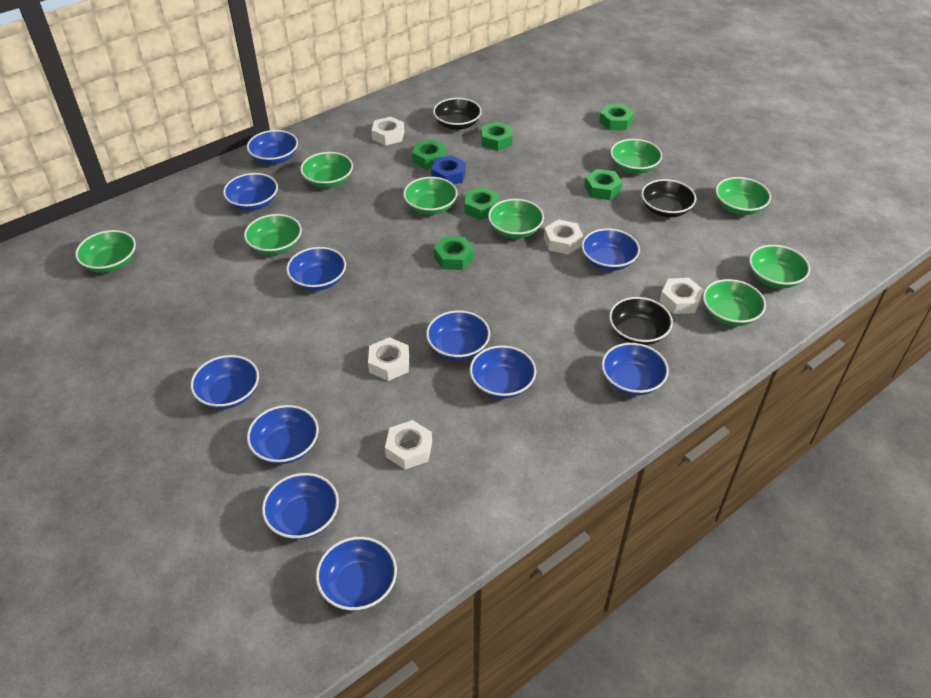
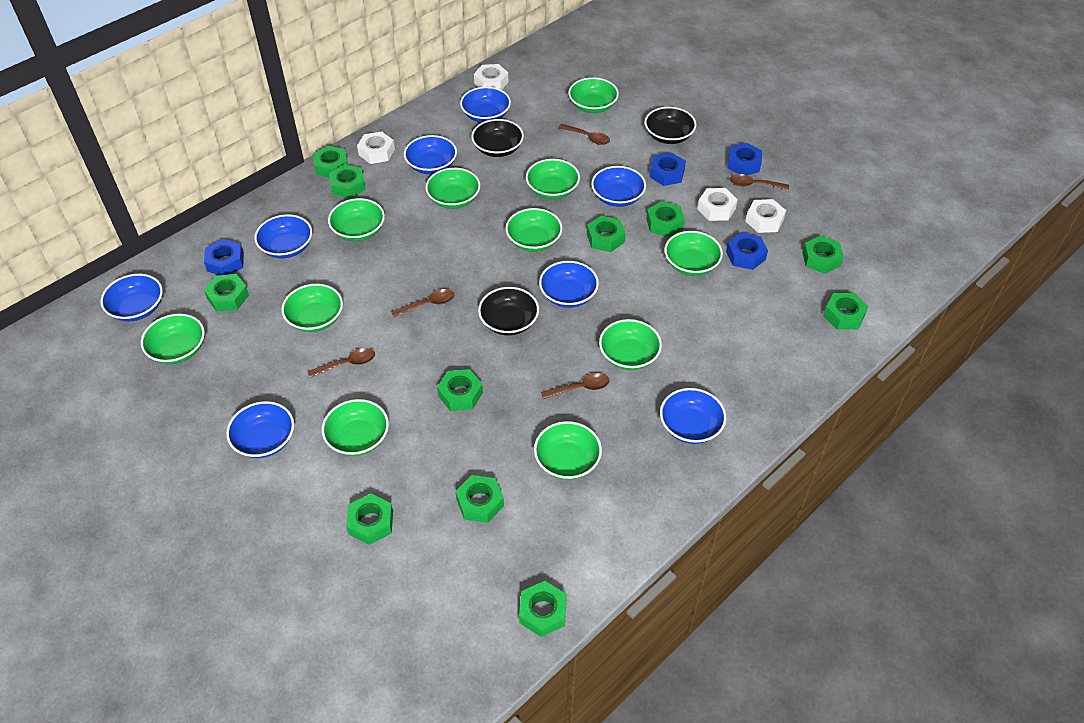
blue bowl: [191,355,259,409] [223,173,278,211] [247,130,298,164] [247,405,319,464] [262,473,339,539] [286,247,346,291] [316,537,397,611] [426,311,490,360] [470,345,536,399] [581,228,640,271] [602,343,669,395] = 11 -> [100,274,163,321] [226,401,294,458] [254,214,312,258] [404,135,457,174] [460,87,511,123] [539,261,599,308] [591,166,646,207] [660,388,726,444] = 8
blue nut: [431,155,466,184] = 1 -> [204,239,244,275] [649,152,686,186] [726,233,768,270] [727,143,762,175] = 4
brown spoon: none = 0 -> [308,348,375,378] [391,289,454,317] [541,373,609,399] [558,124,610,145] [730,174,789,190] = 5
green bowl: [75,230,136,273] [244,214,302,255] [300,152,353,188] [403,177,458,215] [488,199,544,239] [610,139,662,174] [703,279,766,326] [716,177,771,215] [749,245,810,288] = 9 -> [141,314,205,364] [281,284,343,332] [322,399,389,456] [328,198,385,241] [425,168,480,209] [506,208,562,252] [526,159,580,199] [534,421,602,480] [568,77,619,113] [599,319,662,370] [664,231,723,276] = 11
green nut: [412,139,446,169] [434,236,474,270] [465,187,499,220] [481,122,513,151] [584,169,623,200] [599,104,634,130] = 6 -> [204,274,249,312] [313,145,348,178] [329,164,366,199] [346,493,393,545] [437,369,483,411] [455,475,504,523] [519,581,567,637] [587,216,626,252] [646,201,685,237] [802,236,844,274] [823,293,869,330] = 11
white nut: [368,337,409,381] [371,117,404,146] [385,420,432,469] [544,219,583,254] [659,278,704,314] = 5 -> [357,132,395,164] [474,64,508,90] [698,188,738,221] [745,199,786,233] = 4

